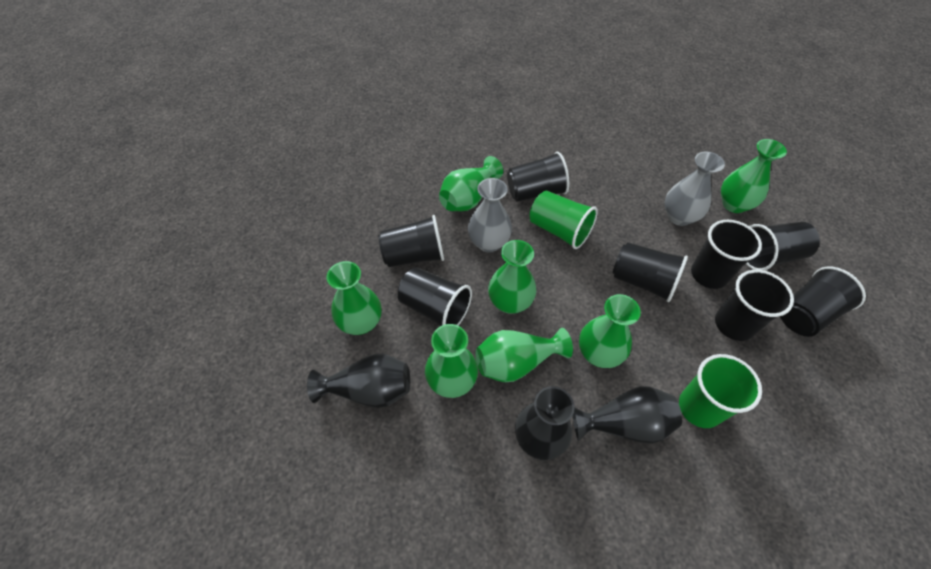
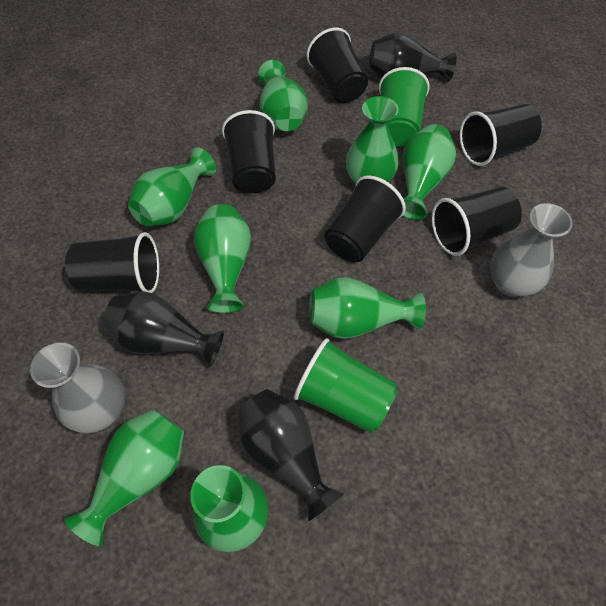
black cup: [379,215,444,267] [398,267,472,326] [507,152,569,201] [613,242,688,302] [691,220,762,289] [715,270,794,341] [746,222,820,271] [780,267,866,337] = 8 -> [65,232,159,293] [222,110,276,193] [307,27,368,103] [324,175,406,262] [432,187,522,256] [460,104,542,166] = 6
green vase: [327,261,382,335] [425,324,478,398] [439,156,503,211] [475,328,573,382] [488,240,536,314] [579,294,641,368] [721,139,787,213] = 7 -> [64,409,184,546] [128,147,216,226] [190,465,269,552] [194,204,251,313] [258,60,308,131] [309,277,426,339] [346,96,399,184] [403,124,456,220] = 8

